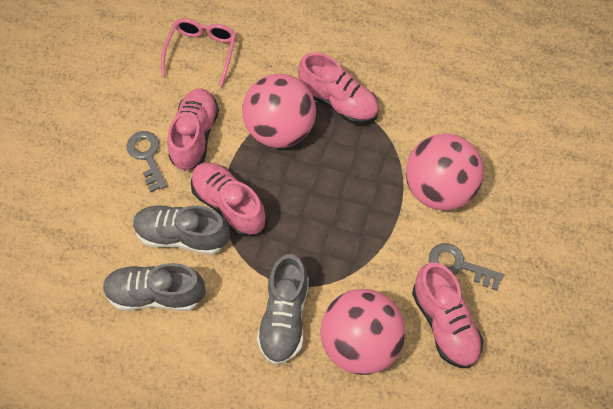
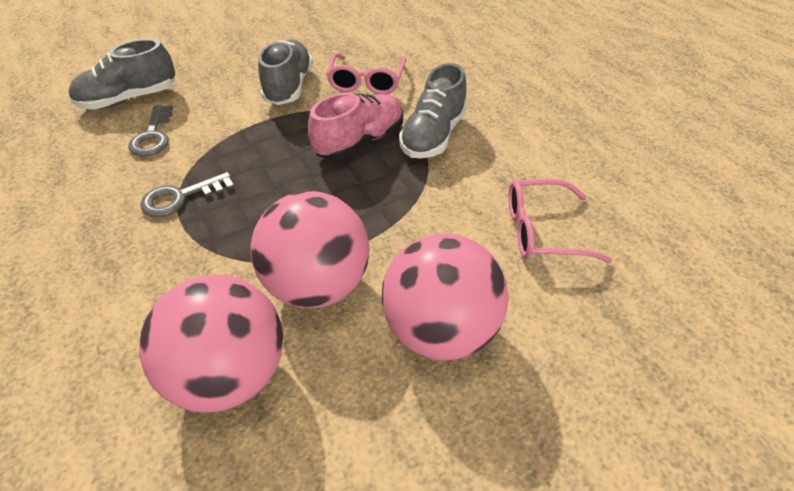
pink glasses: [161,18,236,87] = 1 -> [326,53,406,94] [508,179,612,263] = 2
pink shoe: [167,88,219,171] [191,162,266,237] [298,53,379,124] [412,262,483,368] = 4 -> [308,93,403,160] = 1

